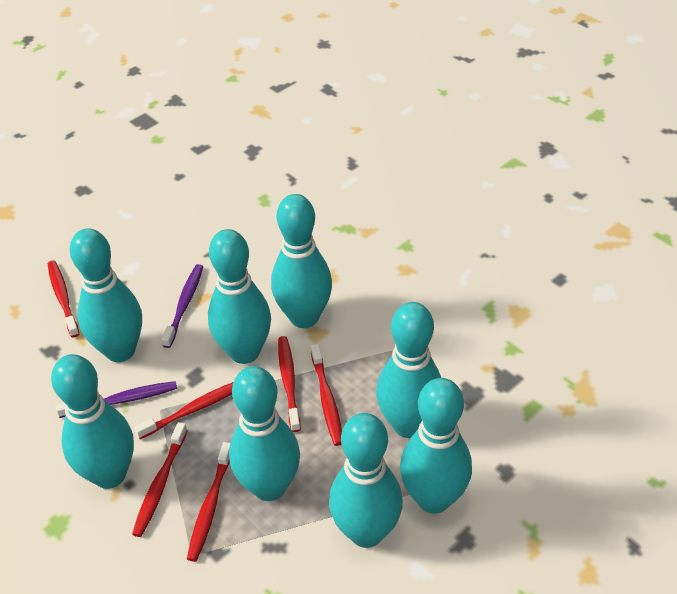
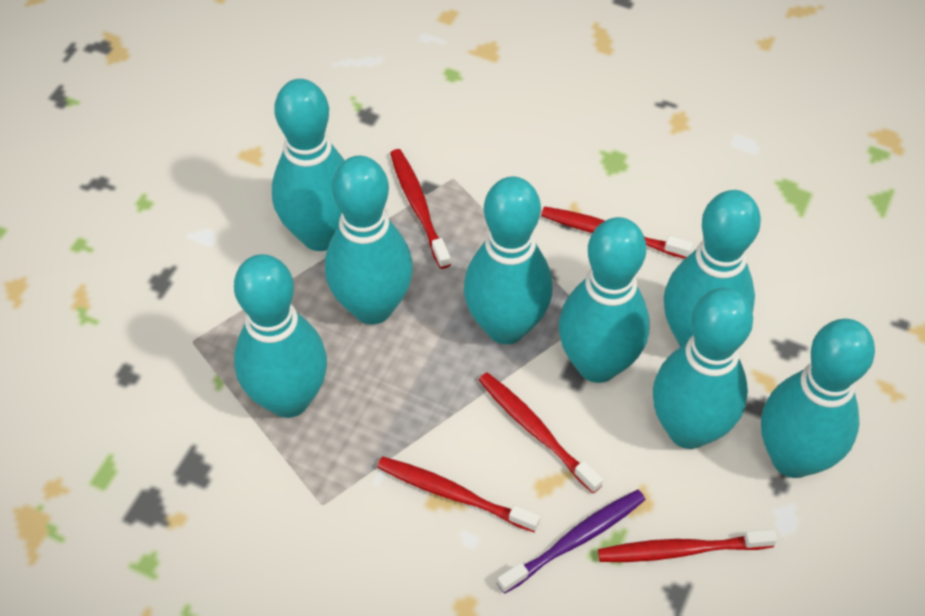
purple toothbrush: [56,381,177,418] [161,264,203,348] = 2 -> [497,490,646,593] = 1
red toothbrush: [48,261,79,337] [132,422,188,537] [134,382,233,439] [187,442,230,562] [278,336,301,432] [311,344,342,446] = 6 -> [377,456,540,532] [390,149,451,269] [479,373,603,493] [541,206,693,259] [598,529,777,562] = 5

